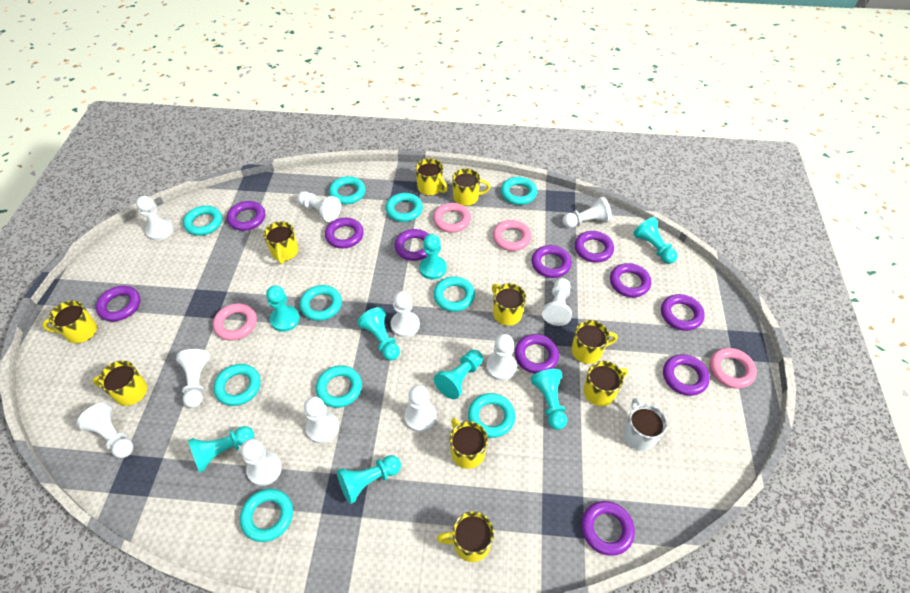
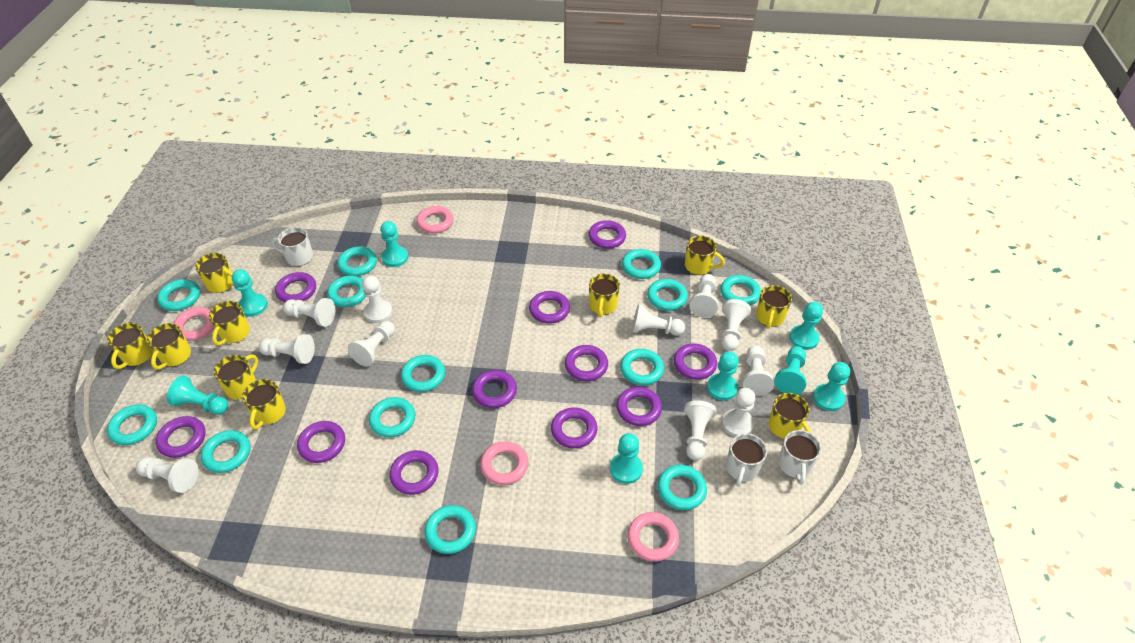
turquoise ring: [183,206,222,236] [213,364,261,406] [240,489,293,542] [299,285,342,321] [316,365,362,408] [329,176,366,204] [386,193,423,222] [433,276,475,312] [468,393,515,438] [501,177,537,205] = 10 -> [107,404,157,445] [157,279,200,311] [201,430,251,473] [327,276,366,307] [337,247,377,276] [369,397,415,437] [401,355,445,392] [424,505,476,554] [620,349,664,386] [622,249,661,279] [647,279,688,311] [658,465,707,510] [720,275,761,305] = 13
white mug: [623,398,667,451] = 1 -> [272,227,313,266] [726,433,767,487] [778,430,821,485] = 3

